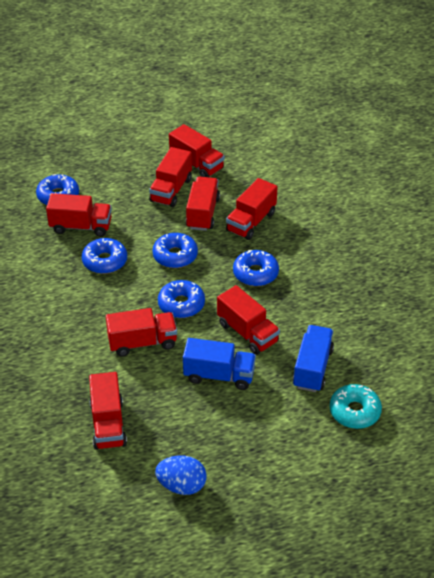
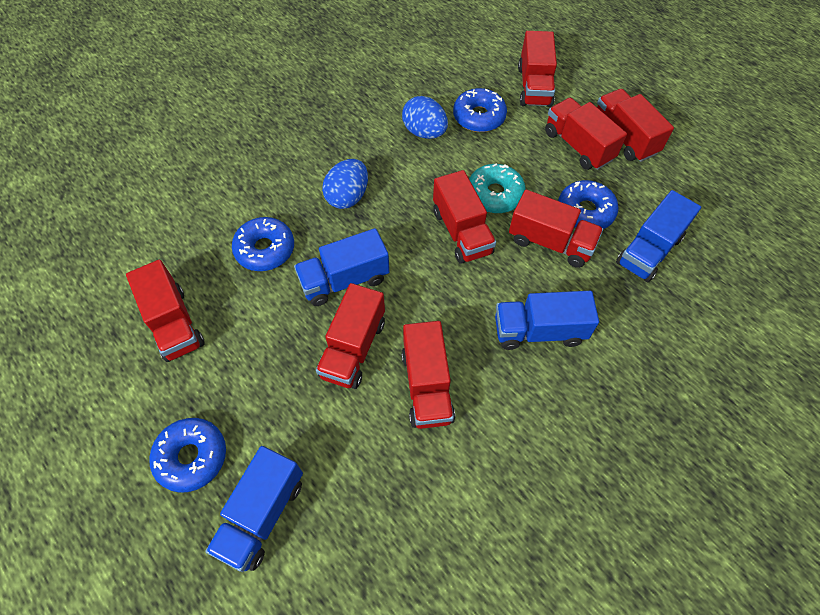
blue donut: [36,174,79,205] [82,238,127,274] [152,233,198,268] [158,280,205,318] [233,250,279,286] = 5 -> [149,418,226,493] [232,217,294,271] [453,88,507,132] [558,180,619,229] = 4
blue egg: [155,455,207,495] = 1 -> [322,159,368,209] [402,96,448,139] = 2
blue truck: [183,338,256,390] [292,325,334,392] = 2 -> [205,446,303,572] [294,228,390,306] [495,291,599,350] [616,190,701,282] = 4

